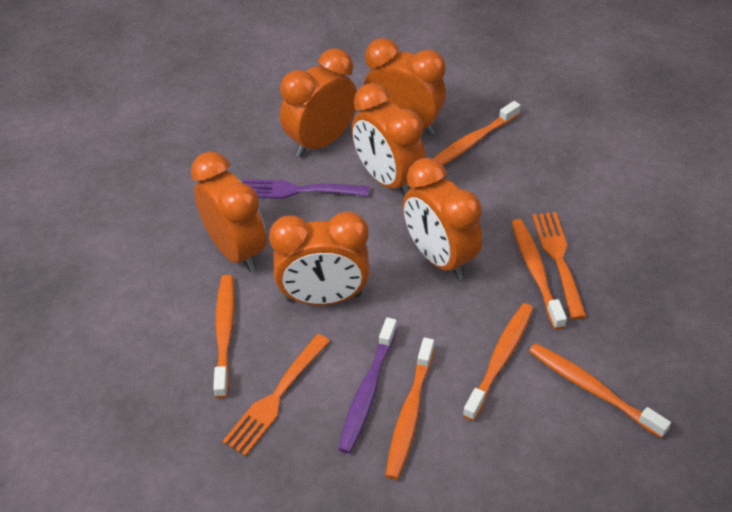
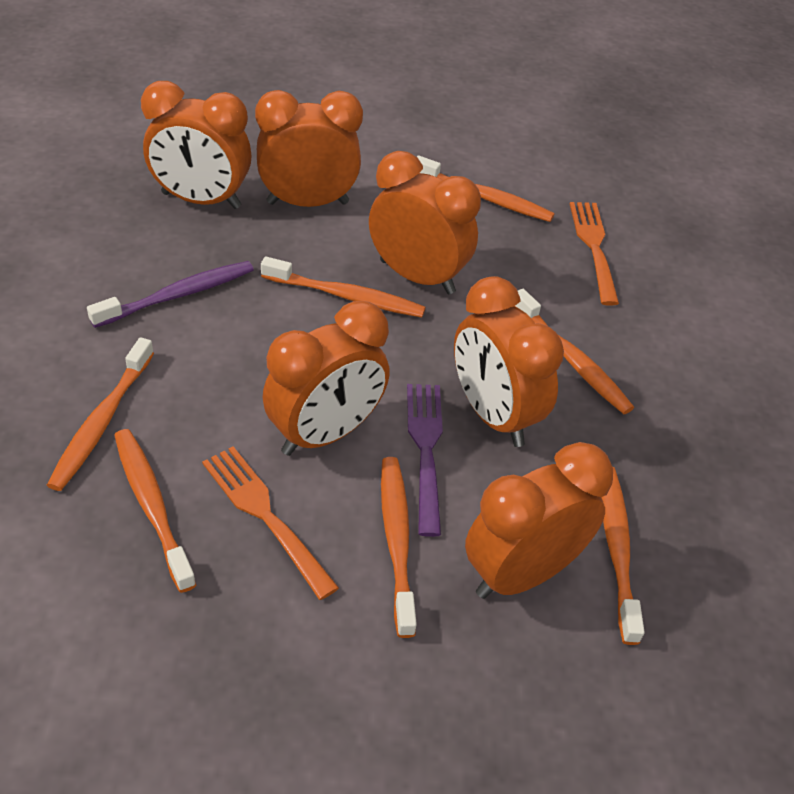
orange toothbrush: [213,275,234,398] [385,338,434,480] [433,101,520,165] [463,303,533,421] [511,219,567,330] [529,343,671,438] = 6 -> [47,337,154,491] [114,429,196,593] [261,256,426,318] [381,457,417,638] [417,156,555,222] [514,289,634,414] [601,466,645,645] = 7

